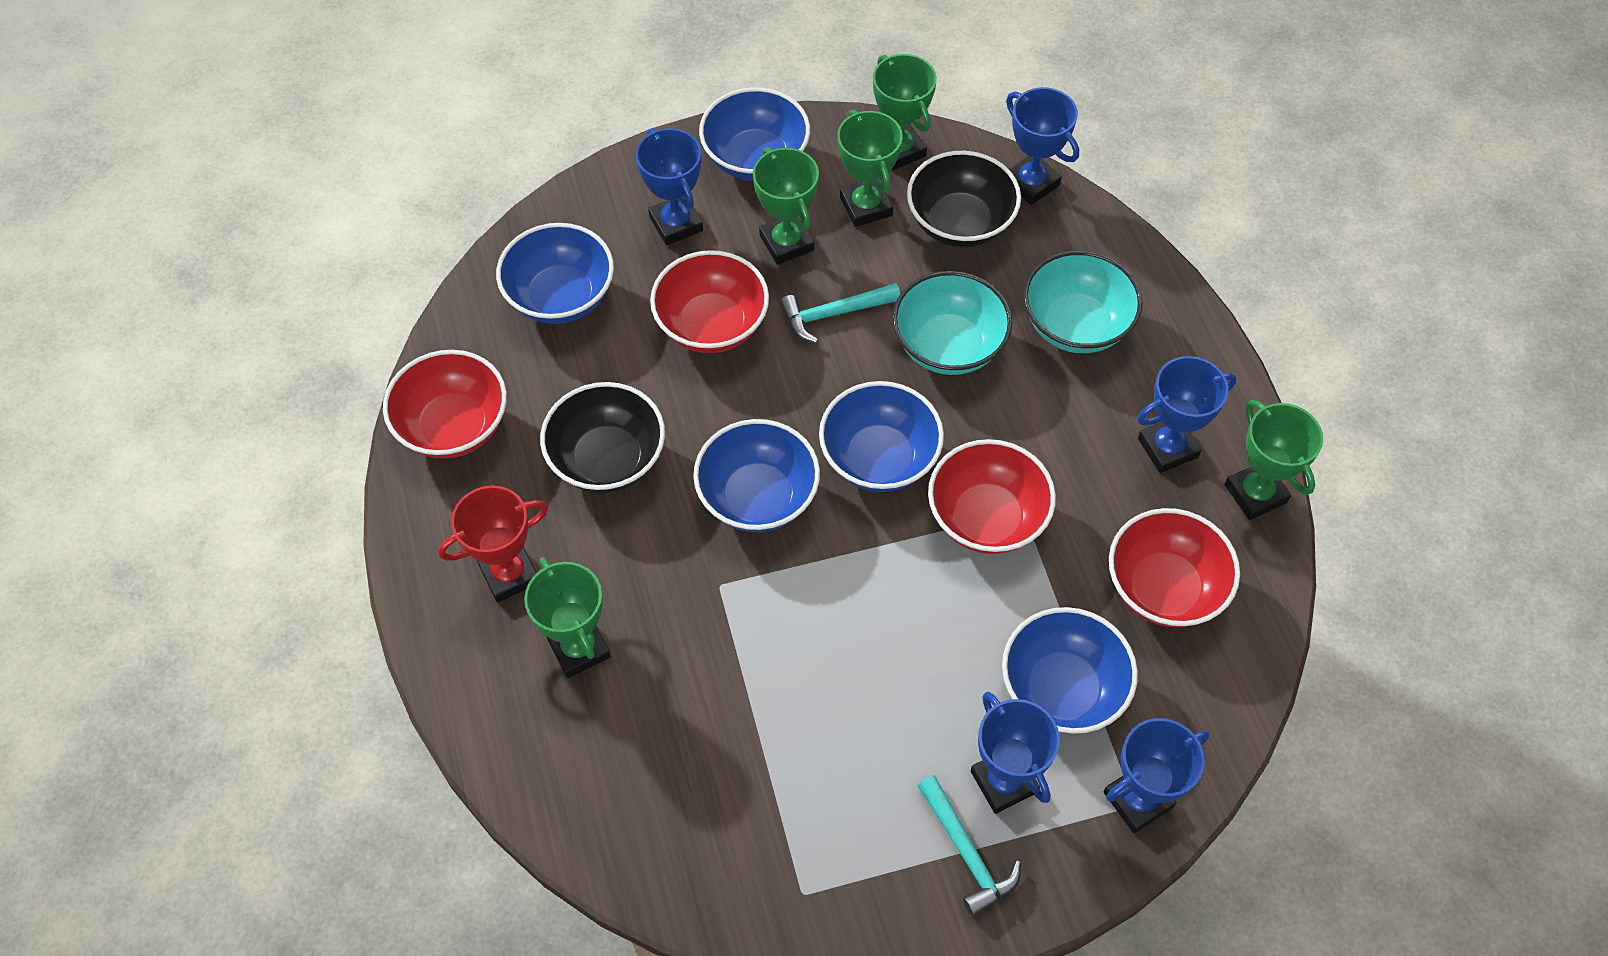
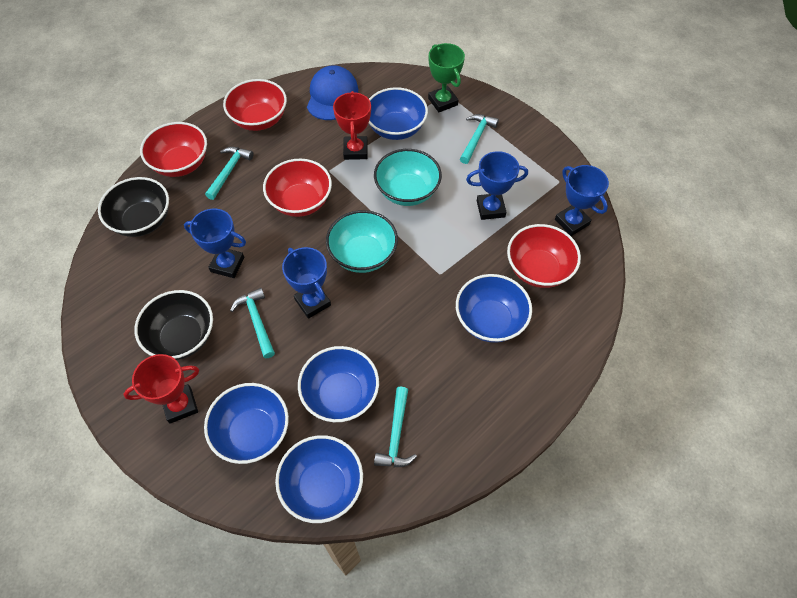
blue cap: none = 0 -> [307,65,358,120] = 1
blue trophy: [635,128,703,245] [971,692,1060,814] [1006,87,1079,205] [1104,718,1209,833] [1137,356,1236,473] = 5 -> [184,208,246,278] [282,247,331,319] [466,151,528,220] [555,165,609,236] = 4
green trophy: [524,557,611,678] [753,147,819,265] [837,109,903,227] [873,54,937,171] [1225,400,1323,520] = 5 -> [428,43,465,112] = 1
red trophy: [438,486,548,603] = 1 -> [123,354,199,424] [333,91,371,160] = 2
turquoise hammer: [780,283,900,343] [918,775,1021,917] = 2 -> [205,147,253,200] [230,288,275,358] [374,387,417,467] [460,114,499,164] = 4

